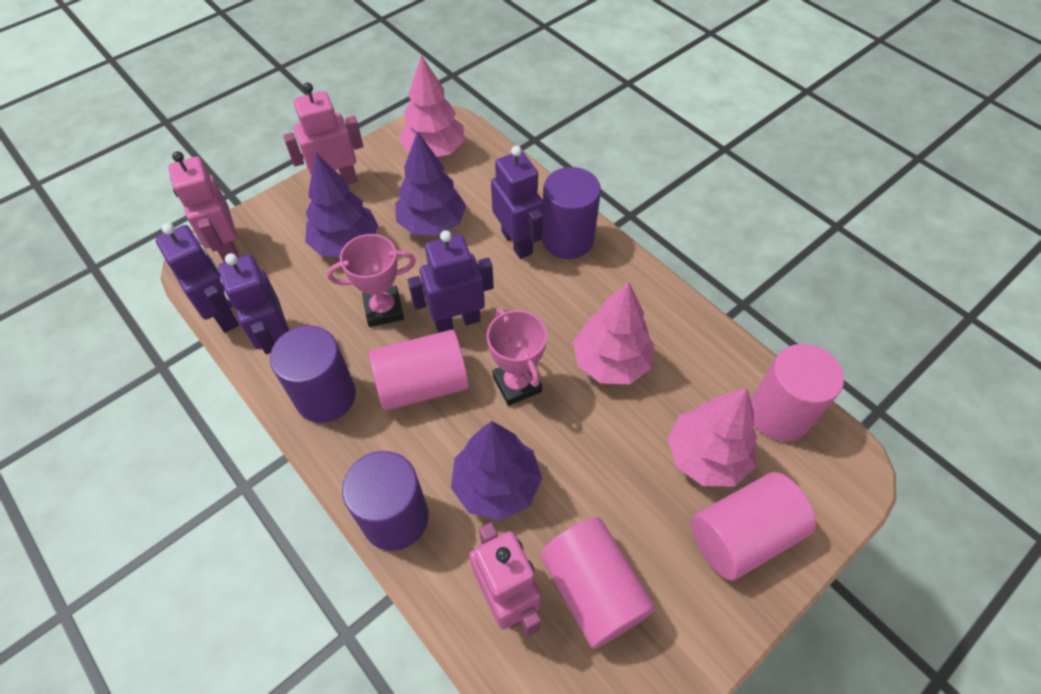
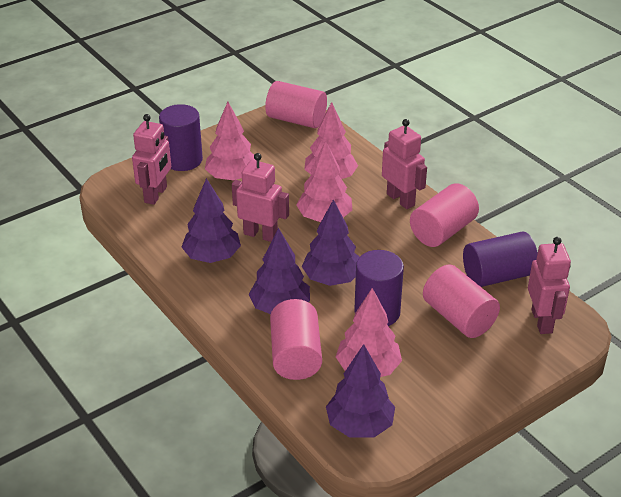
pink robot: [168,151,239,262] [283,83,363,185] [469,522,541,637] = 3 -> [132,114,171,205] [232,153,289,242] [382,119,427,209] [528,237,571,334] = 4
pink tree: [399,55,465,157] [573,282,654,384] [667,388,757,486] = 3 -> [205,102,257,181] [296,140,352,222] [304,102,358,179] [336,288,402,377] = 4
pink trophy: [327,234,416,327] [487,308,547,406] = 2 -> none = 0
purple robot: [155,223,239,333] [218,253,289,354] [407,230,494,333] [491,146,543,259] = 4 -> none = 0
purple tree: [305,153,378,257] [395,131,466,236] [451,421,542,521] = 3 -> [182,178,241,263] [248,228,310,314] [302,199,359,286] [326,344,395,438] = 4

